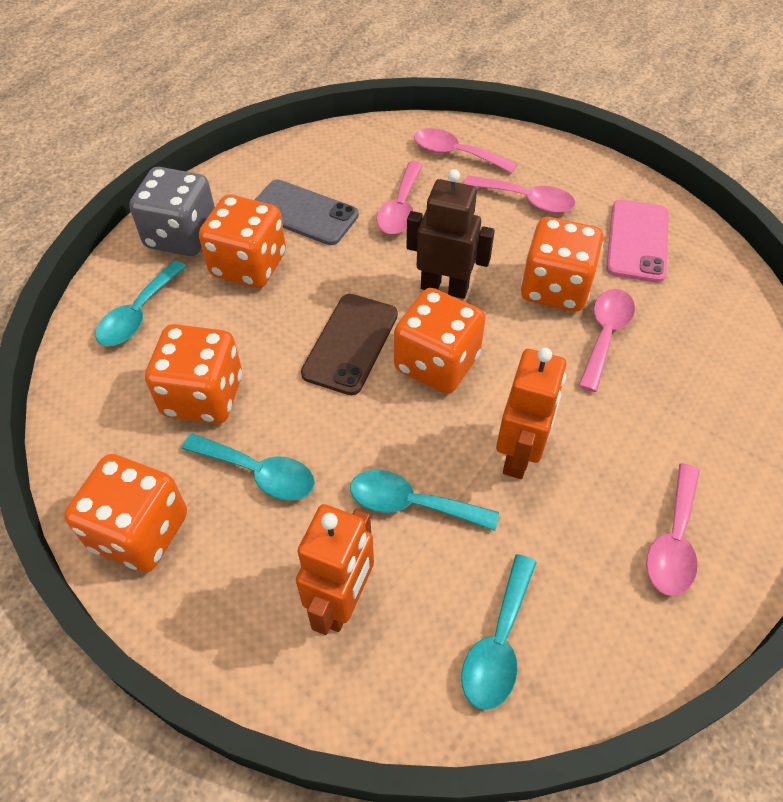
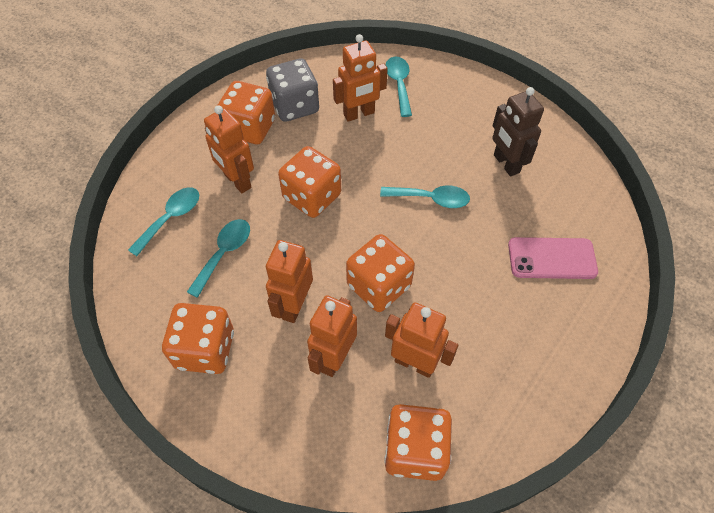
brown phone: [301,294,398,395] = 1 -> none = 0
grey phone: [255,180,359,245] = 1 -> none = 0
orange robot: [296,504,374,635] [496,348,566,479] = 2 -> [204,106,254,193] [266,240,313,323] [307,295,357,377] [333,34,388,122] [385,303,458,378] = 5
pink spoon: [376,161,423,234] [414,128,517,173] [464,175,575,213] [578,289,635,392] [646,463,700,596] = 5 -> none = 0

